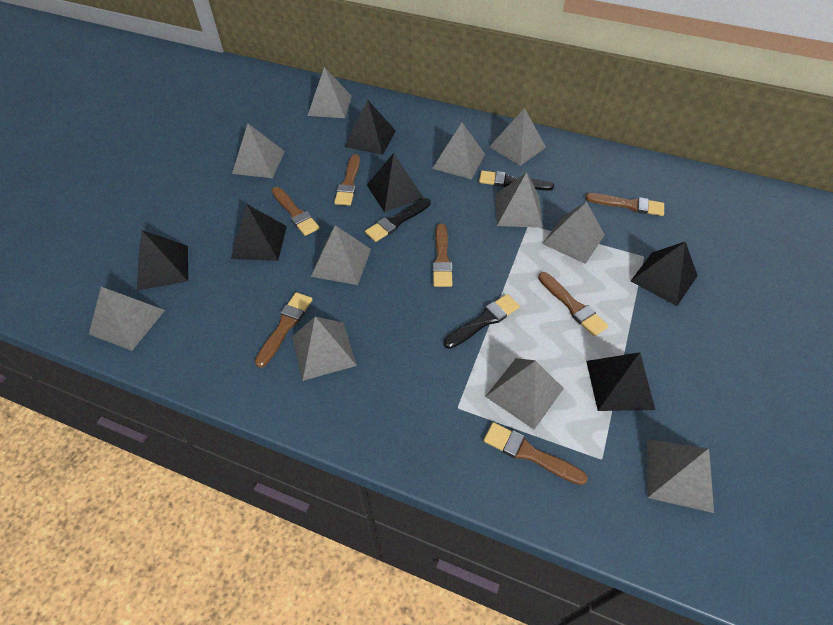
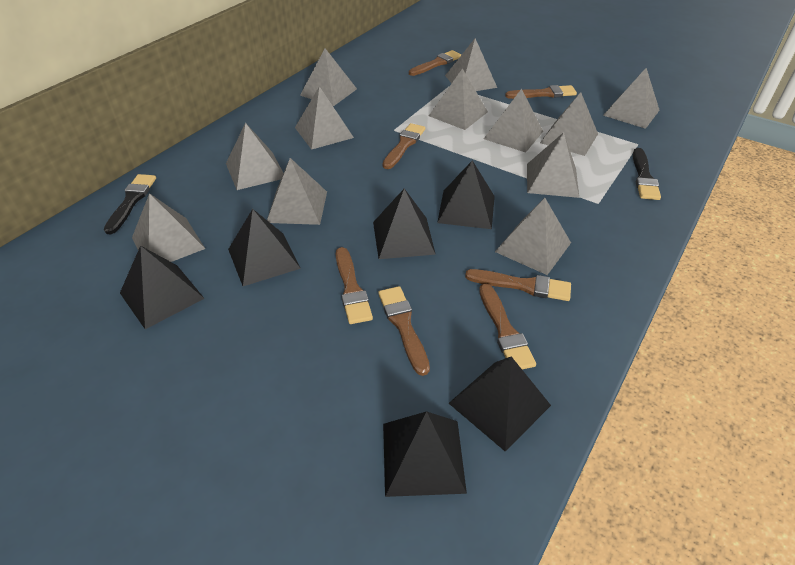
black brush: [365,198,431,242] [444,294,520,349] [479,171,554,190] = 3 -> [104,174,156,234] [633,148,661,200] = 2
grey pyramid: [89,287,165,351] [232,124,285,178] [292,317,357,381] [307,67,352,118] [311,225,371,285] [432,123,485,179] [485,358,564,430] [489,108,546,166] [496,172,543,228] [542,201,605,264] [647,439,714,513] = 11 -> [132,193,205,262] [226,123,283,190] [267,158,327,225] [295,86,354,150] [300,49,357,106] [429,69,488,130] [445,38,497,91] [484,89,543,153] [495,198,571,275] [527,132,579,198] [540,92,598,156] [603,68,659,129] = 12

